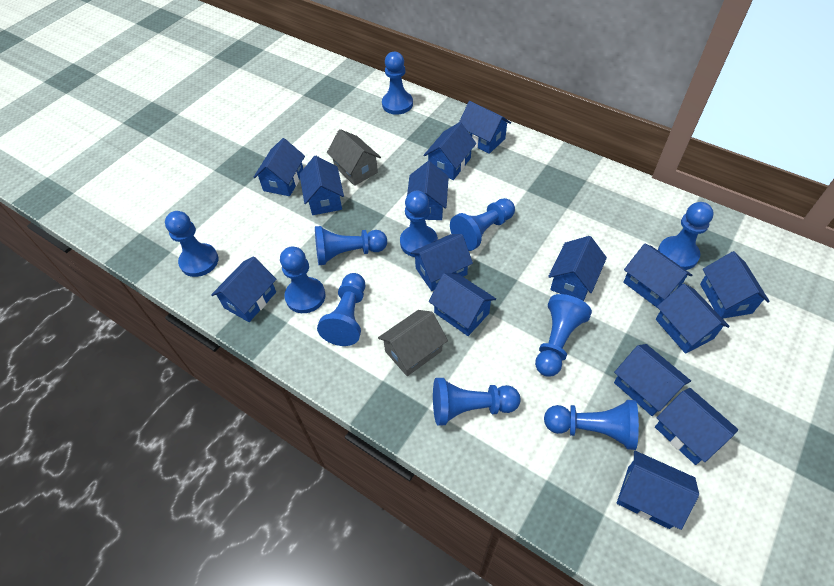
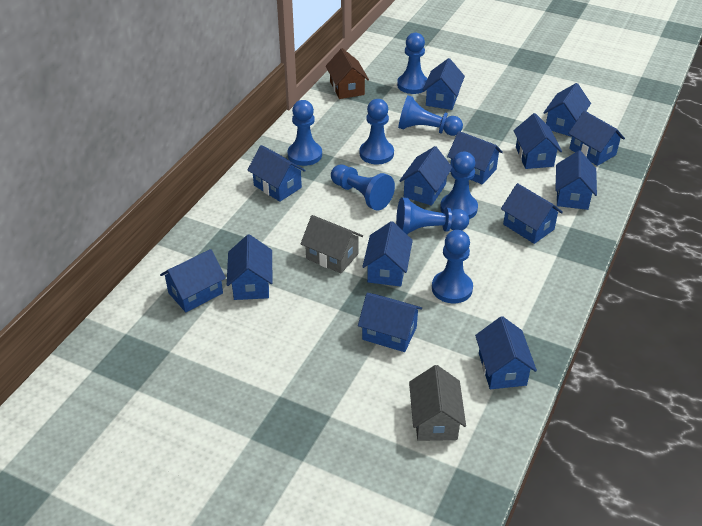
blue house: [211,257,277,322] [253,138,305,196] [300,156,344,215] [407,161,449,220] [410,234,473,291] [423,122,476,180] [429,273,496,336] [459,101,511,154] [548,236,607,301] [614,344,691,416] [617,451,699,530] [624,244,692,307] [655,388,738,465] [656,284,730,354] [700,251,770,319] = 15 -> [160,249,226,312] [227,234,272,300] [248,145,306,202] [358,293,422,352] [362,221,413,287] [399,146,452,206] [423,58,465,110] [447,131,503,185] [475,316,537,389] [501,183,563,244] [514,113,562,169] [543,83,591,137] [555,151,597,210] [568,111,625,166] = 14
blue pawn: [165,211,219,277] [280,246,326,313] [315,226,387,265] [317,273,365,346] [382,52,413,115] [400,191,438,257] [433,378,521,426] [450,198,515,251] [535,294,592,377] [544,400,639,450] [658,202,714,270] = 11 -> [288,100,322,166] [331,165,395,211] [359,99,394,164] [396,197,469,234] [397,33,428,94] [398,96,463,136] [432,230,473,303] [440,152,478,219] = 8
brown house: none = 0 -> [326,48,369,99] = 1

